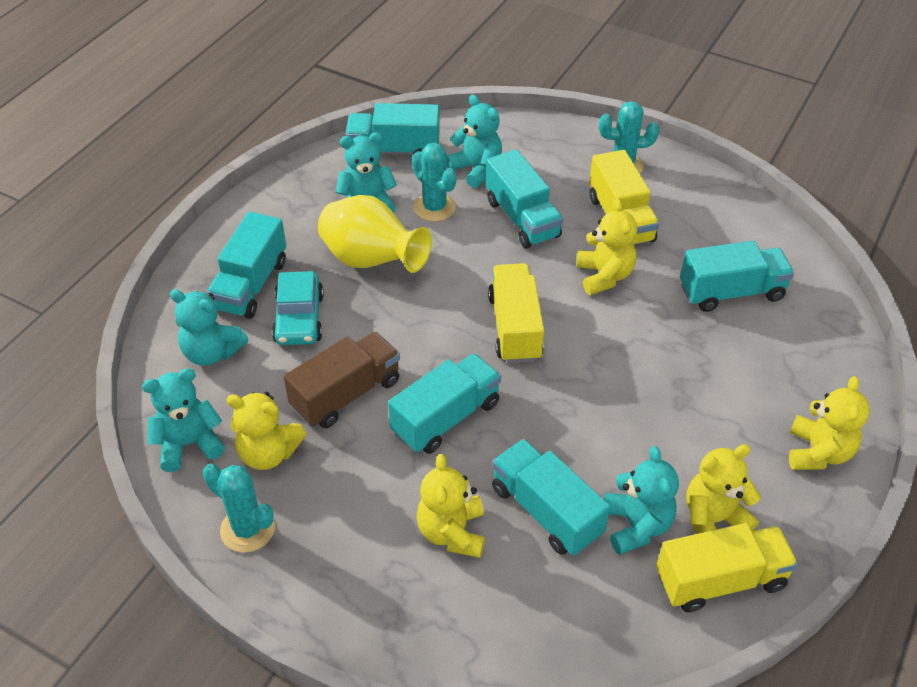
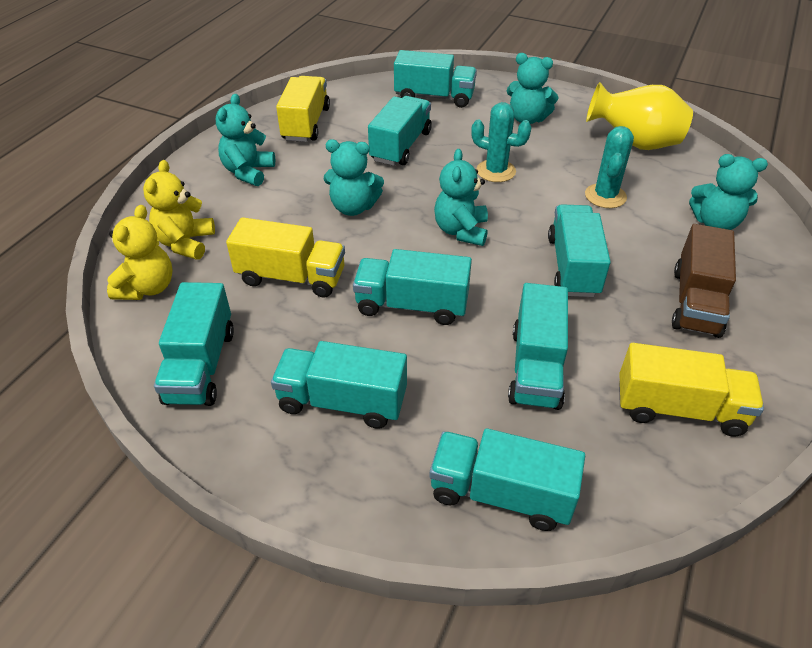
turquoise cactus: [203,464,275,553] [412,143,456,222] [599,101,659,173] = 3 -> [471,102,531,182] [585,126,634,208] = 2
turquoise car: [272,271,324,345] = 1 -> none = 0
turquoise truck: [207,212,286,319] [346,103,440,155] [388,353,501,454] [486,149,563,248] [492,439,610,556] [680,241,794,312] = 6 -> [154,282,234,406] [271,341,407,429] [353,249,472,325] [368,96,432,166] [394,50,477,108] [429,428,585,531] [508,283,568,410] [548,204,611,297] = 8
yellow teddy bear: [226,392,306,470] [417,454,485,558] [576,199,637,295] [686,444,761,534] [789,376,870,470] = 5 -> [107,205,173,300] [143,160,215,260] = 2

